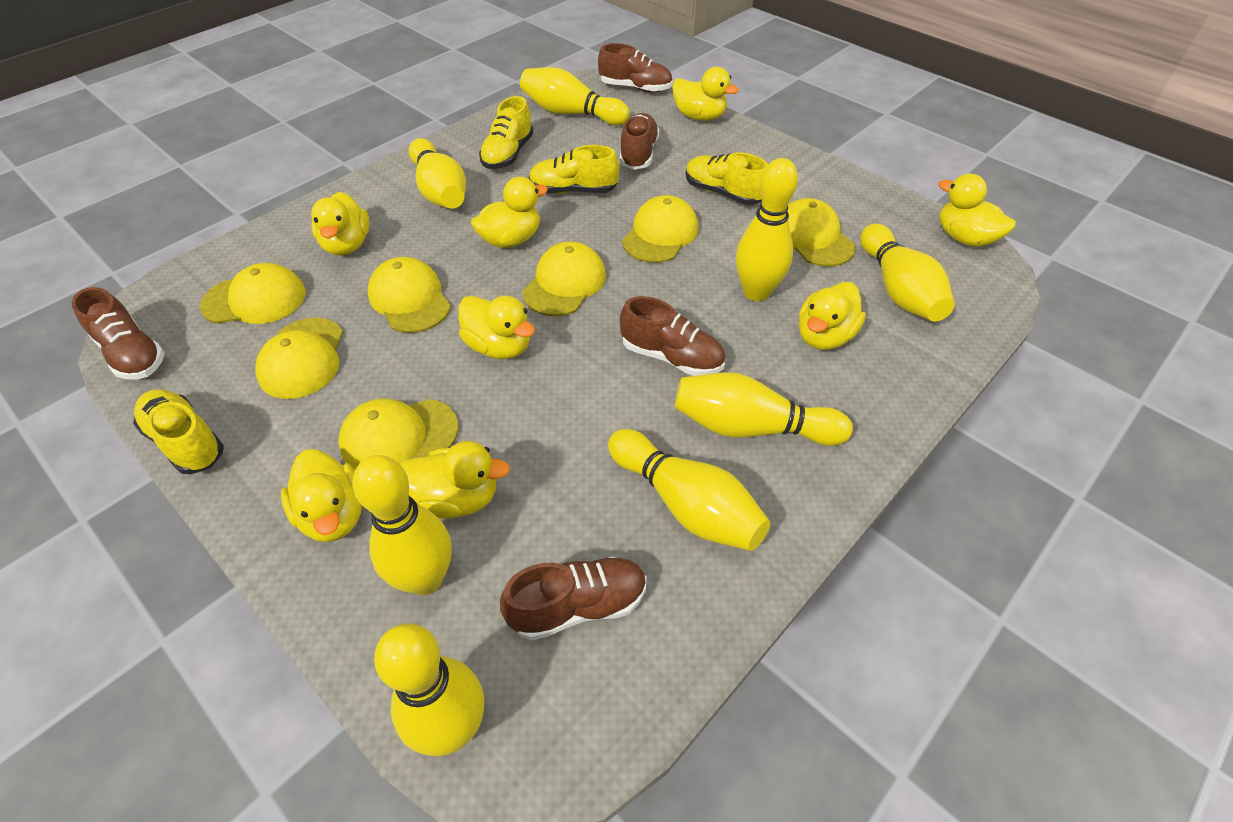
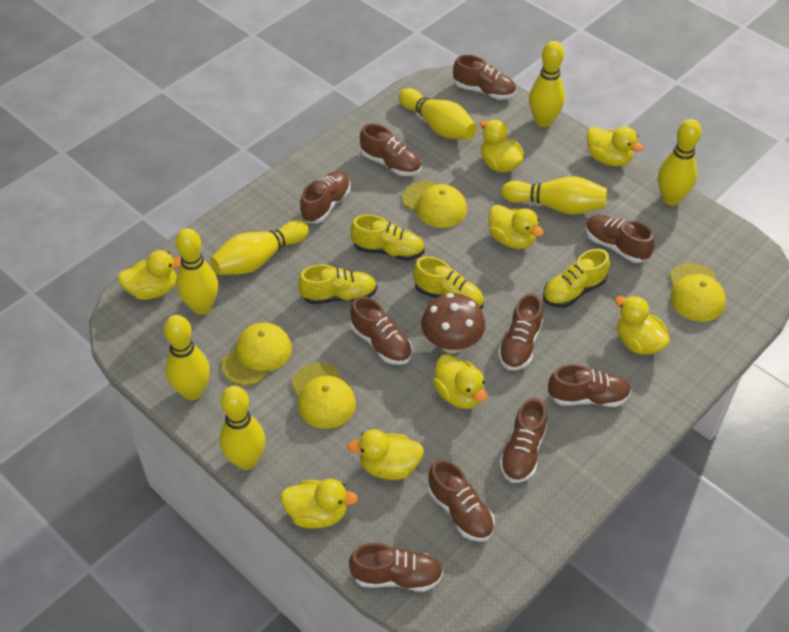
brown mushroom: none = 0 -> [421,293,485,354] = 1
brown shoe: [72,287,165,379] [500,556,647,641] [598,43,673,93] [620,113,659,170] [620,296,725,376] = 5 -> [300,171,351,223] [349,543,443,592] [350,296,412,365] [360,124,421,176] [428,459,495,542] [453,55,516,100] [498,293,543,370] [499,398,547,483] [548,364,631,407] [585,215,655,263] = 10
yellow cap: [200,263,306,324] [255,317,343,399] [338,399,458,470] [368,257,451,333] [523,242,606,316] [622,195,698,263] [787,198,855,267] = 7 -> [221,323,292,386] [291,363,356,429] [402,181,467,228] [669,263,726,322] = 4

